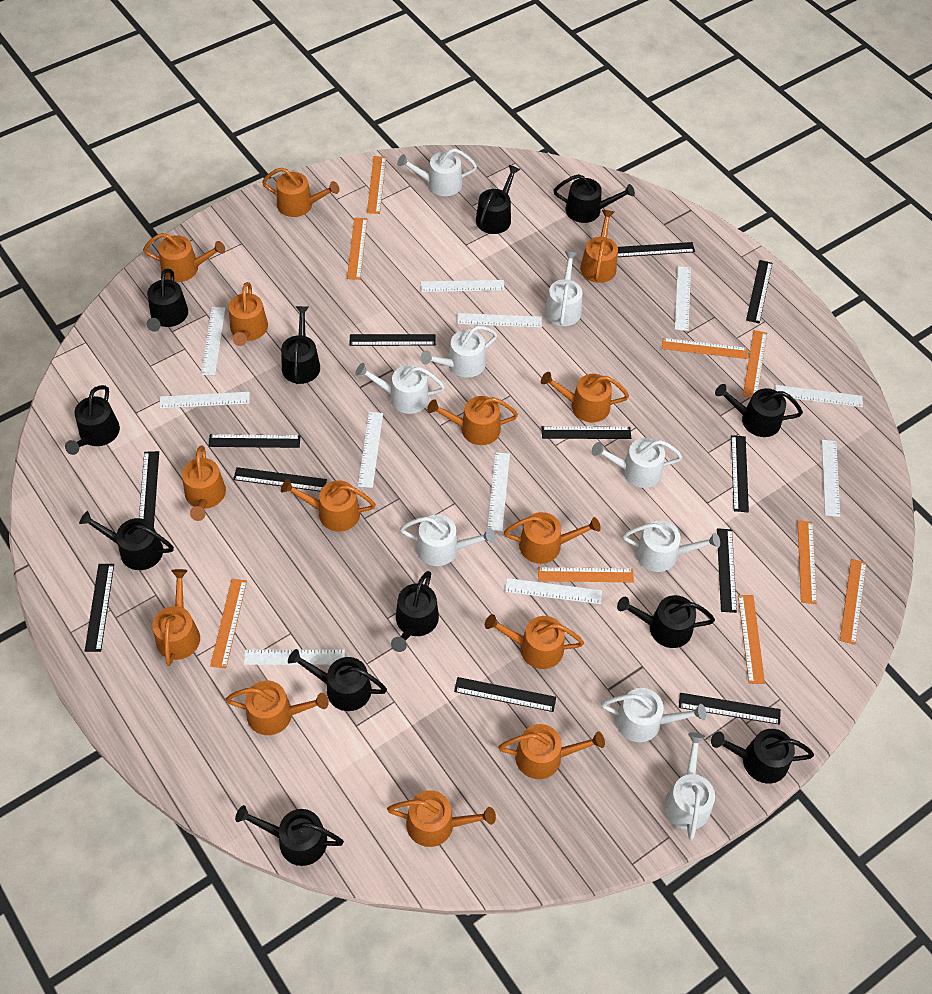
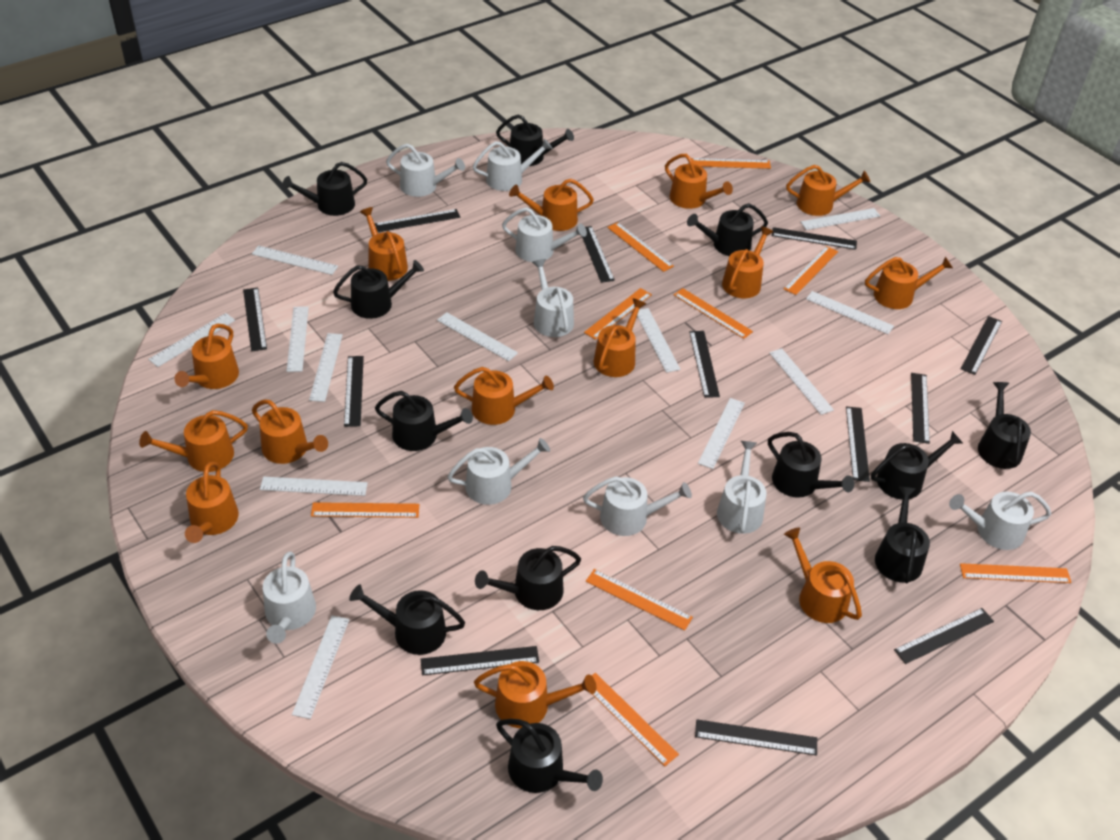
white ruler: [160,392,250,408] [201,307,225,375] [244,650,345,665] [358,412,383,488] [421,280,504,292] [457,313,542,328] [487,452,510,531] [505,578,602,604] [675,266,691,331] [775,385,863,407] [822,440,840,517] = 11 -> [148,313,235,367] [252,245,338,275] [260,477,368,496] [287,306,309,372] [292,615,349,719] [309,333,343,402] [437,312,518,361] [637,308,681,373] [698,398,745,469] [769,348,834,415] [801,208,880,230] [806,291,894,334] = 12

